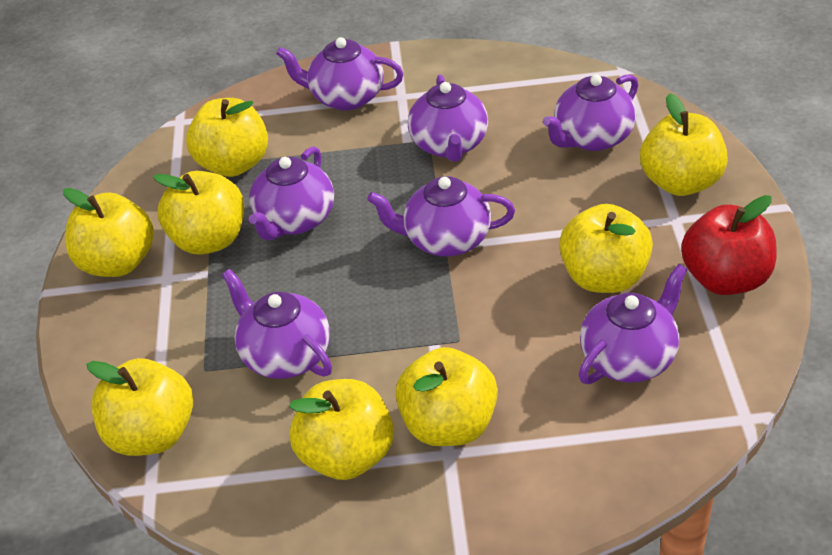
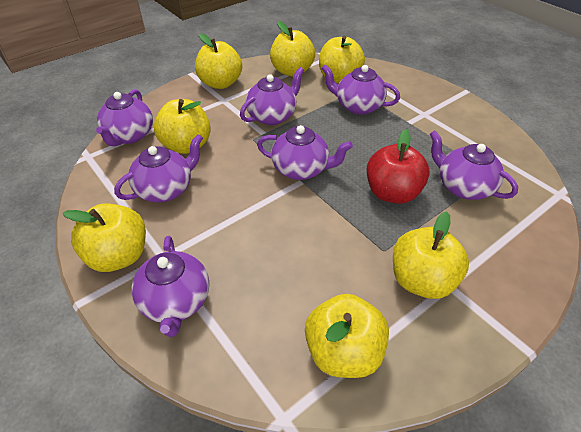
yellow apple: [63,188,154,277] [86,358,193,456] [153,171,244,255] [186,98,268,177] [289,379,394,480] [395,347,498,446] [559,204,653,293] [640,93,728,196] = 8 -> [63,204,146,272] [154,99,211,154] [195,33,242,89] [270,21,315,76] [305,294,389,378] [319,36,365,83] [393,212,469,299] = 7

